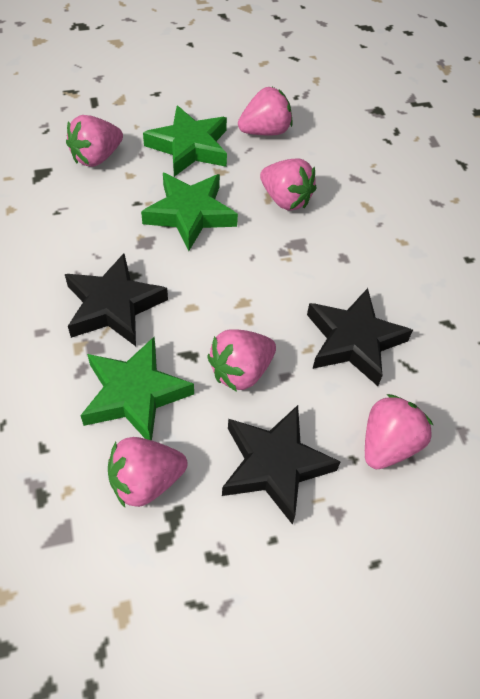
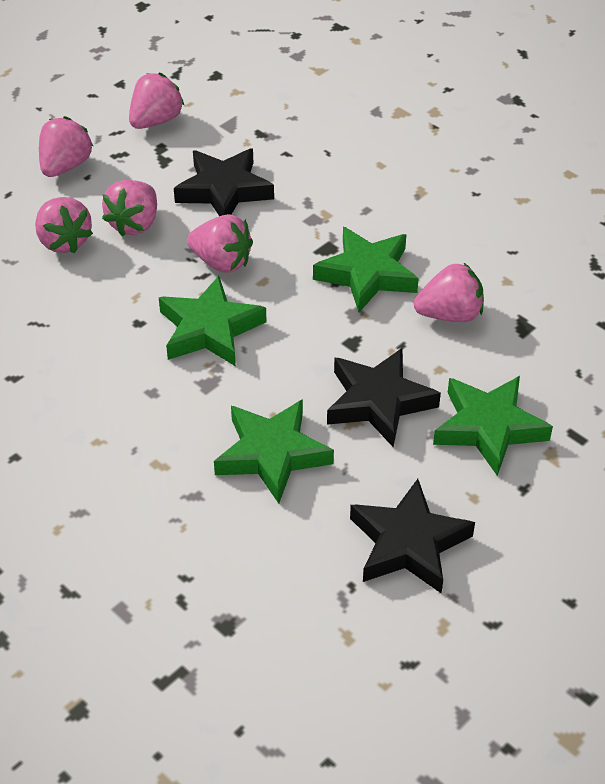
green star: [80,337,194,440] [141,173,238,251] [143,106,227,177] = 3 -> [159,276,267,366] [214,399,334,504] [313,227,419,312] [433,376,553,476] = 4

